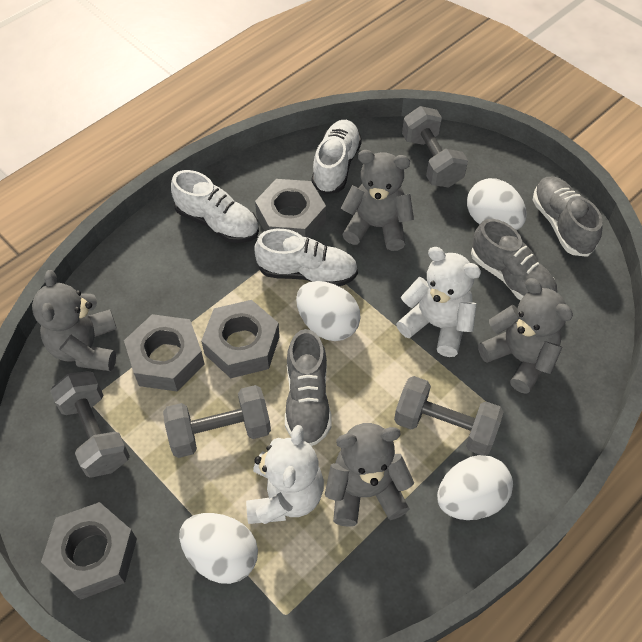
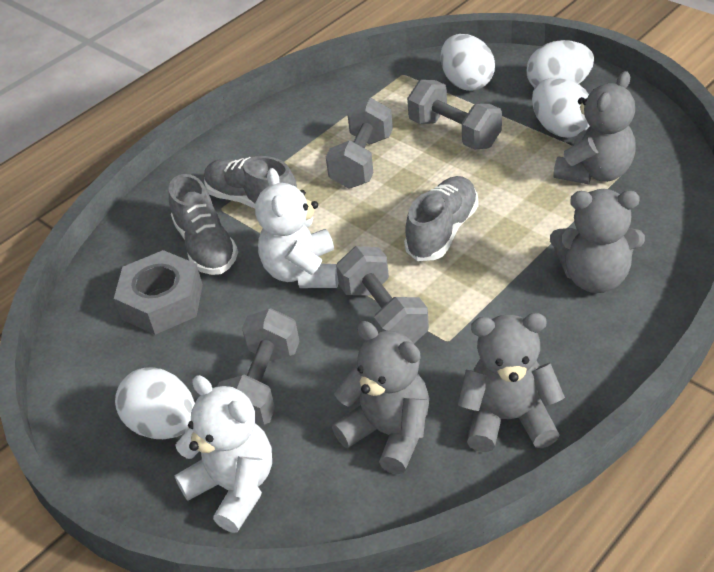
grey nut: [41,502,137,600] [124,314,205,392] [201,300,280,378] [255,179,326,239] = 4 -> [114,250,203,335] = 1
white shoe: [171,170,259,243] [254,229,358,286] [311,120,362,195] = 3 -> none = 0

